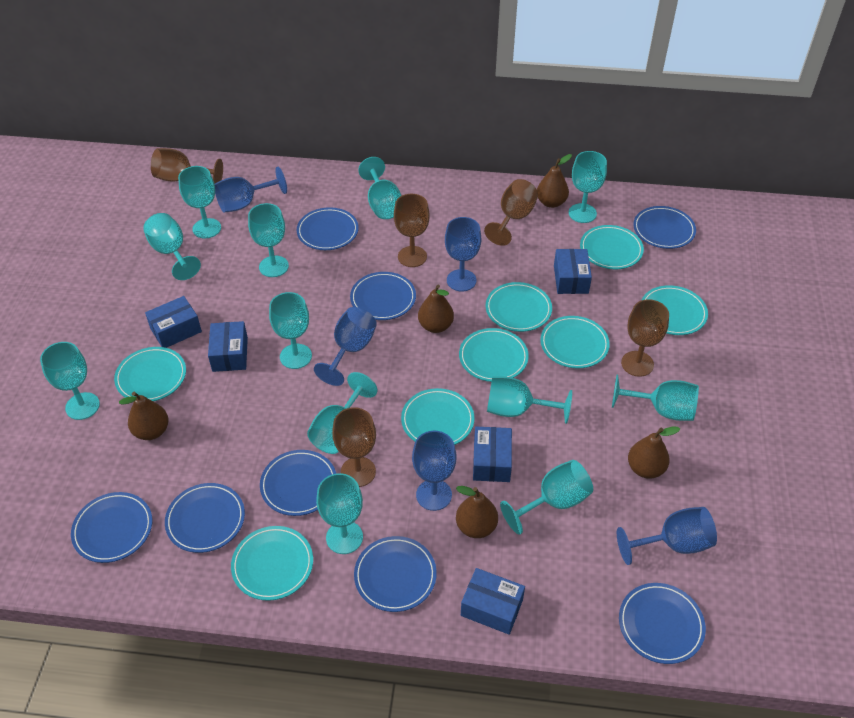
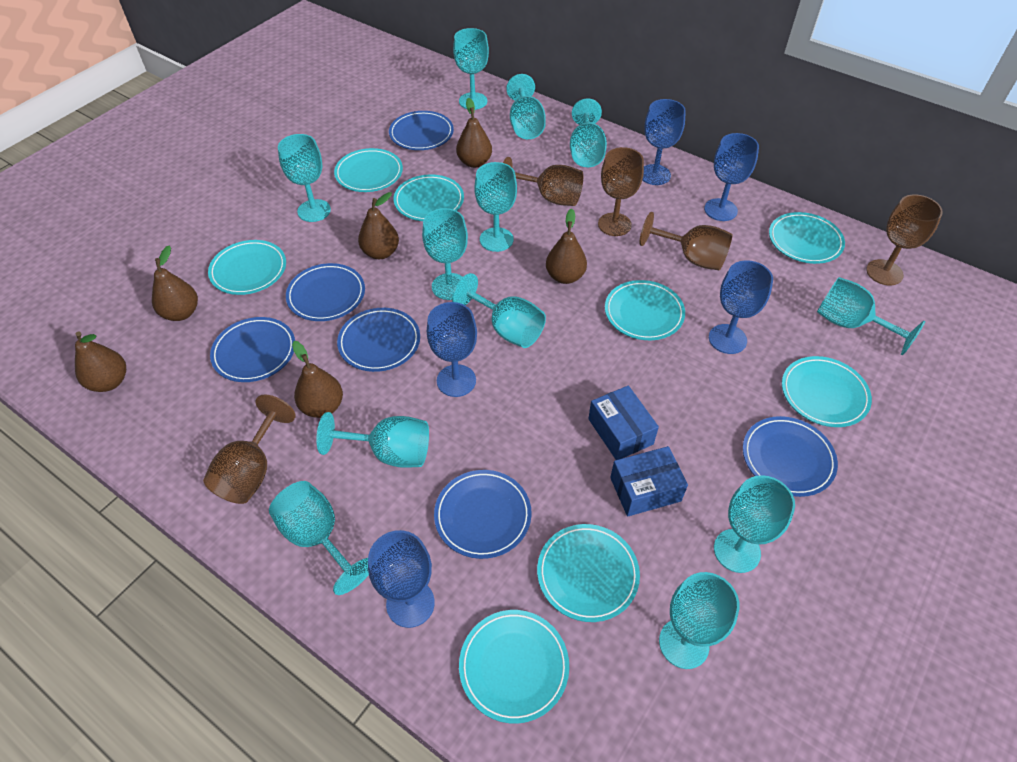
blue box: [145,296,202,348] [208,321,248,372] [461,568,525,635] [473,427,512,482] [554,249,592,294] = 5 -> [588,385,659,460] [610,446,688,517] = 2
blue plate: [71,492,152,563] [165,483,245,553] [260,450,336,516] [297,207,359,250] [350,272,416,320] [354,536,437,612] [619,583,706,664] [633,206,696,249] = 8 -> [210,317,295,382] [286,263,365,321] [337,308,420,372] [389,111,454,150] [434,470,532,559] [743,416,838,497] = 6
brown pear: [119,392,169,440] [418,285,454,333] [456,486,498,538] [537,154,572,208] [628,427,680,479] = 5 -> [75,332,126,392] [152,245,198,321] [292,341,343,418] [358,192,399,259] [456,98,492,168] [546,208,587,284] = 6

